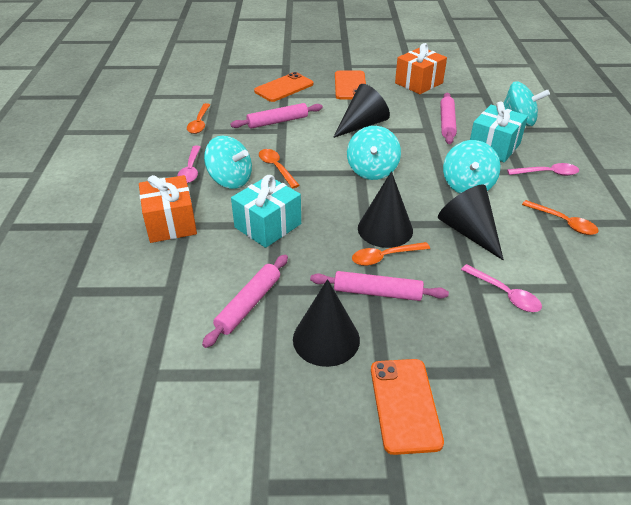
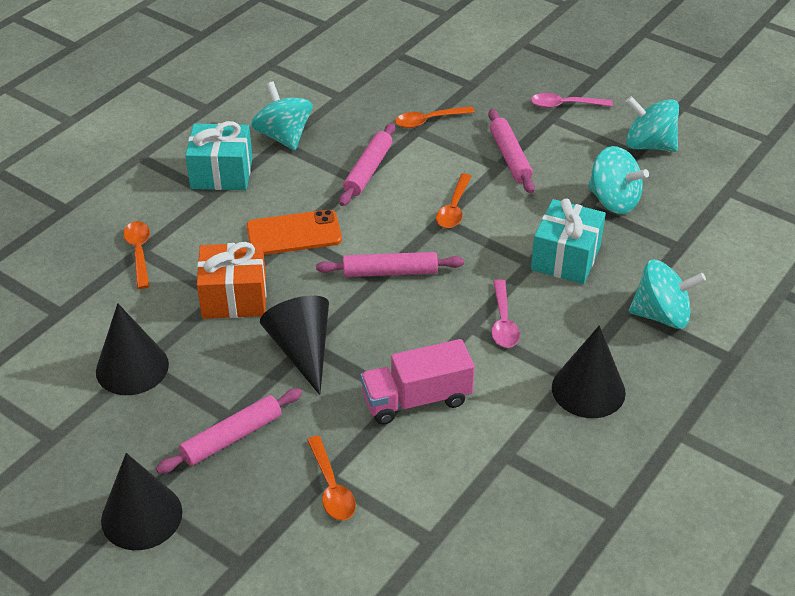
orange gift: [139,175,197,243] [395,43,447,94] = 2 -> [197,242,266,319] = 1
orange phone: [254,72,313,102] [335,71,366,99] [371,359,444,455] = 3 -> [246,210,342,255] = 1
pink spoon: [177,146,201,183] [461,264,542,312] [507,163,579,176] = 3 -> [491,279,520,348] [531,93,613,108] = 2
pink truck: none = 0 -> [360,339,475,425] = 1

